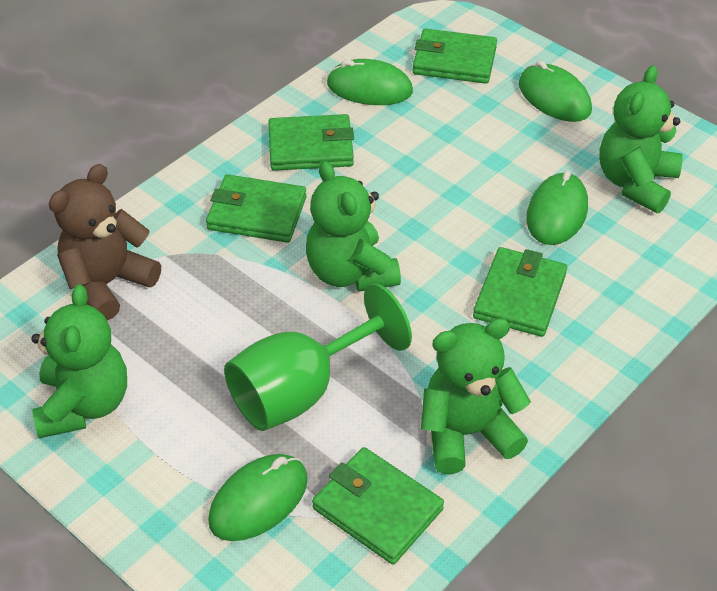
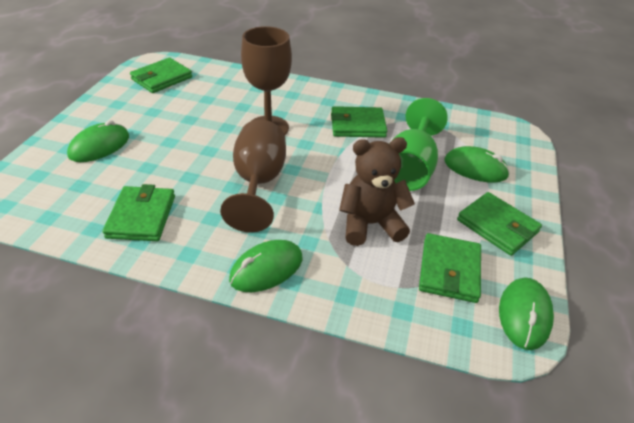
brown goblet: none = 0 -> [220,120,286,232] [241,26,292,135] = 2
green teddy bear: [31,284,127,438] [306,161,401,292] [421,318,531,474] [599,65,683,213] = 4 -> none = 0

